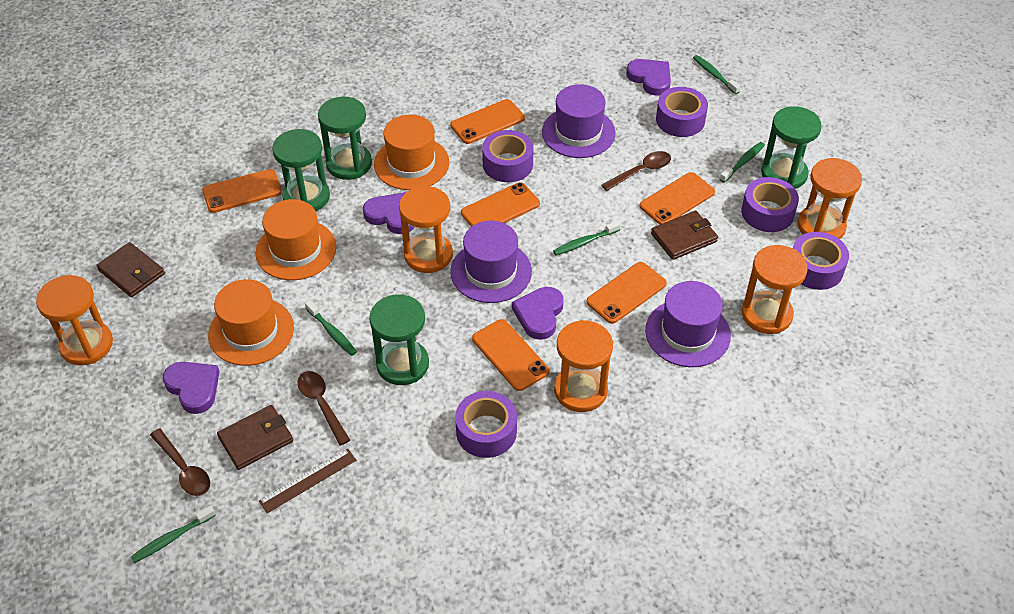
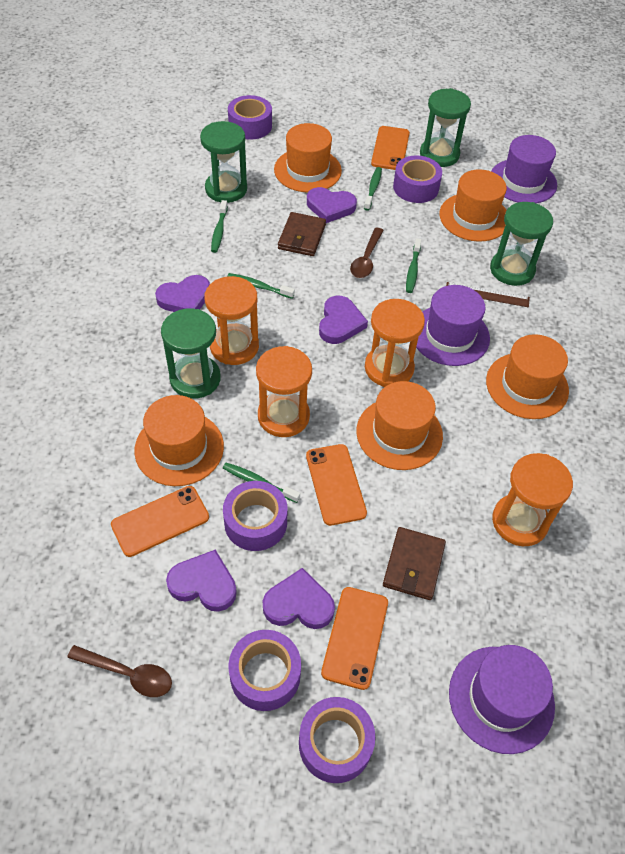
brown spoon: [150,428,210,496] [298,371,350,446] [602,151,671,191] = 3 -> [67,645,172,697] [350,228,384,278] = 2
brown wallet: [96,242,165,297] [217,405,293,470] [651,210,718,260] = 3 -> [278,212,326,256] [383,527,446,600] = 2
orange hat: [208,279,294,366] [255,199,336,280] [374,115,449,190] = 3 -> [134,395,224,486] [274,123,342,193] [357,381,443,470] [440,169,507,242] [486,334,569,419] = 5
orange hourglass: [36,275,113,365] [399,186,453,273] [554,320,613,412] [742,245,808,334] [797,158,862,239] = 5 -> [205,276,259,365] [256,346,312,437] [365,299,425,387] [492,453,573,546] = 4
orange phone: [202,169,282,213] [450,99,525,144] [461,182,540,227] [472,319,549,391] [587,262,667,324] [639,172,715,224] = 6 -> [111,486,209,557] [306,444,367,526] [321,587,388,690] [371,126,410,170] = 4
purple heart: [163,362,219,414] [363,192,414,234] [512,287,564,340] [626,59,671,96] = 4 -> [155,275,210,312] [166,550,237,612] [263,568,335,629] [307,187,357,223] [319,296,368,344] = 5

